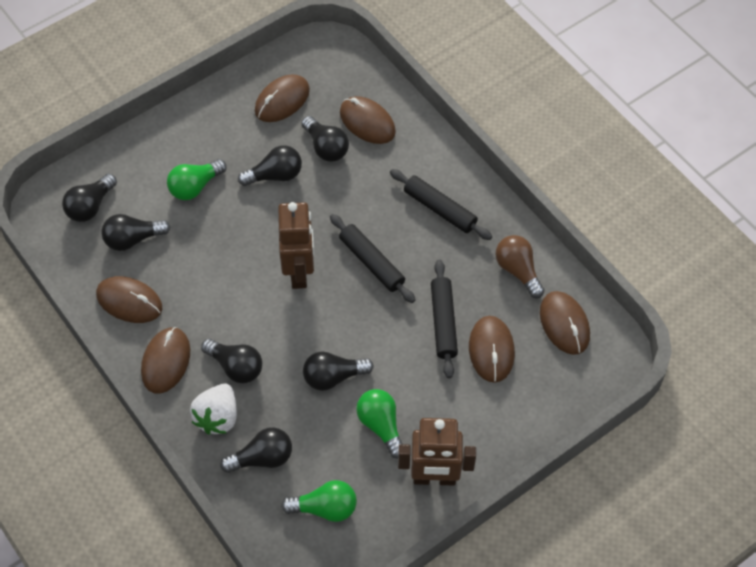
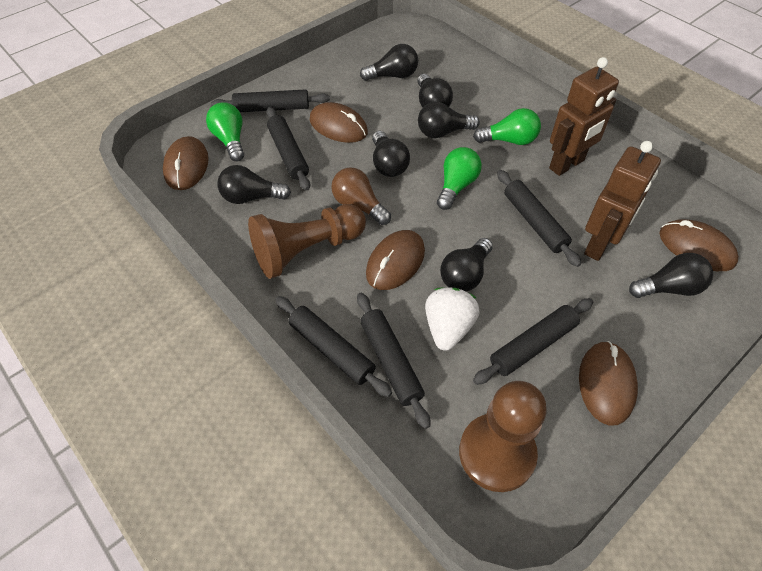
black rolling pin: [330,214,415,303] [390,169,492,240] [431,260,458,378] = 3 -> [211,89,330,112] [266,107,310,191] [276,296,392,397] [357,293,430,429] [473,298,593,385] [497,170,581,267] = 6
brown mouse: [96,276,162,323] [141,327,190,394] [255,74,310,122] [340,96,396,144] [469,316,515,383] [540,291,590,355] = 6 -> [163,136,209,190] [310,102,368,143] [366,230,425,290] [579,341,638,426] [659,219,739,271] = 5
brown pawn: none = 0 -> [248,204,366,279] [459,381,547,492] = 2

